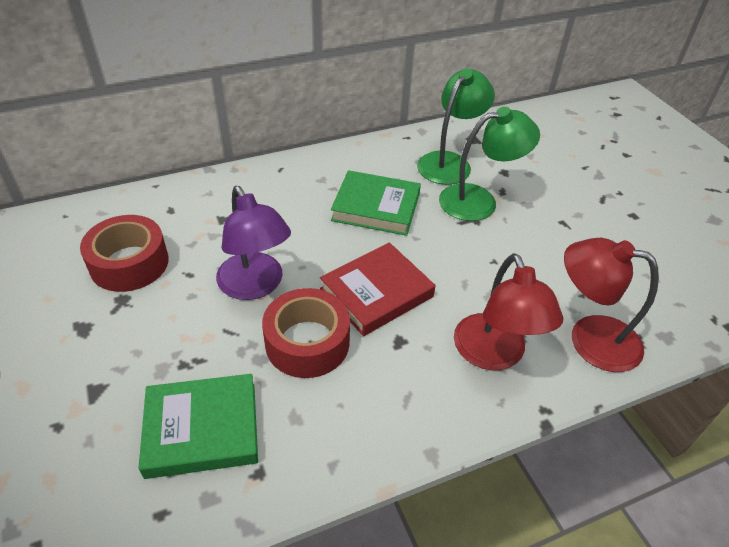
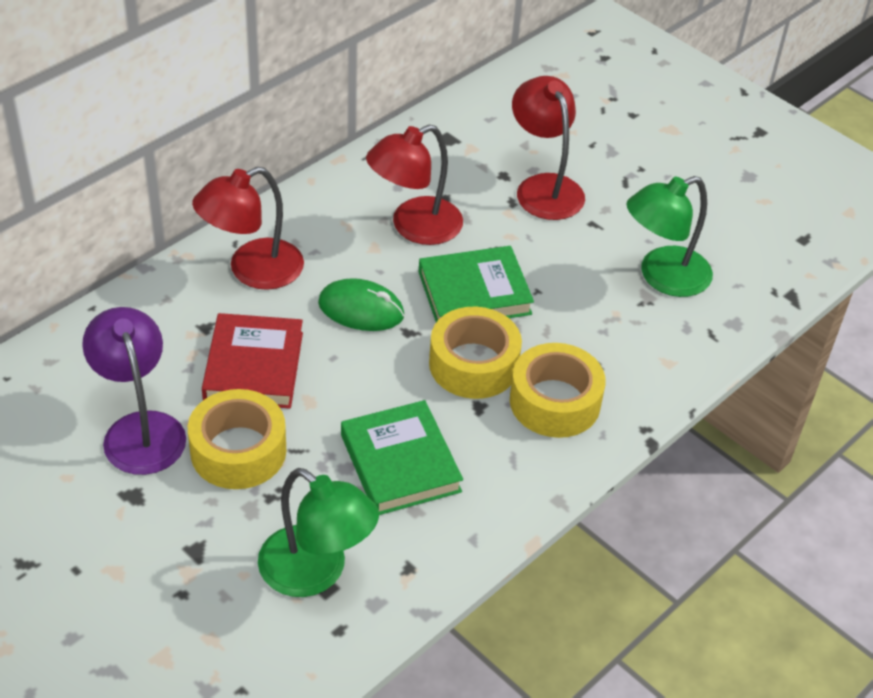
green mouse: none = 0 -> [318,278,404,331] = 1
red lamp: [454,253,563,370] [564,238,659,372] = 2 -> [192,167,304,290] [366,125,463,245] [512,76,585,220] = 3
red tape: [80,215,169,292] [262,288,350,378] = 2 -> none = 0
yellow tape: none = 0 -> [188,389,286,489] [429,307,522,399] [510,343,606,438] = 3

